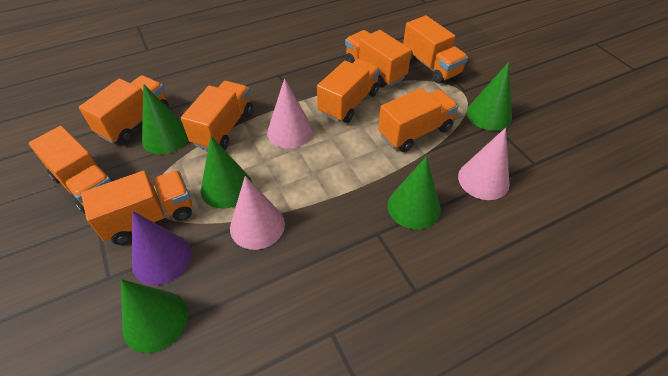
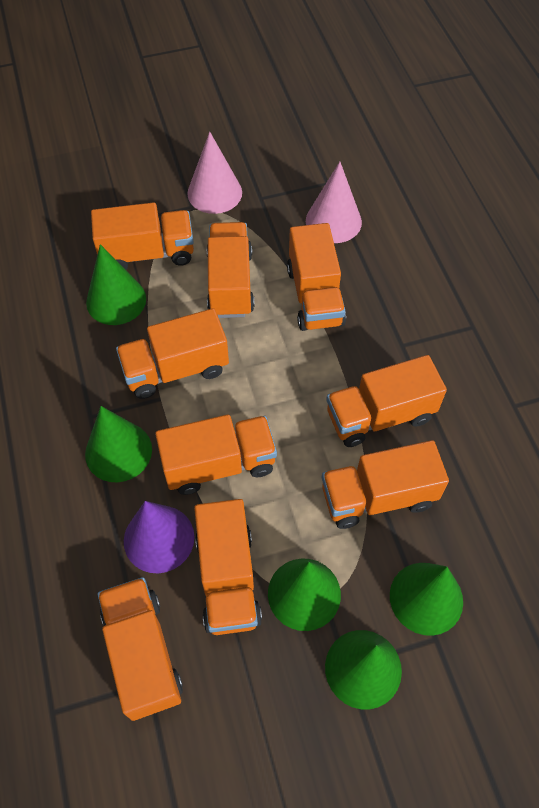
orange truck: [29,126,113,214] [79,75,169,144] [81,170,192,245] [181,81,253,150] [317,59,380,123] [345,30,412,88] [378,88,459,152] [403,15,468,84] = 8 -> [91,202,194,270] [98,577,183,721] [116,308,229,399] [155,415,277,495] [194,499,262,635] [207,222,255,318] [287,223,346,331] [322,440,449,529] [326,355,447,447] = 9
pink cone: [230,176,285,250] [267,78,313,148] [458,128,510,200] = 3 -> [187,132,242,214] [306,162,362,243] = 2

